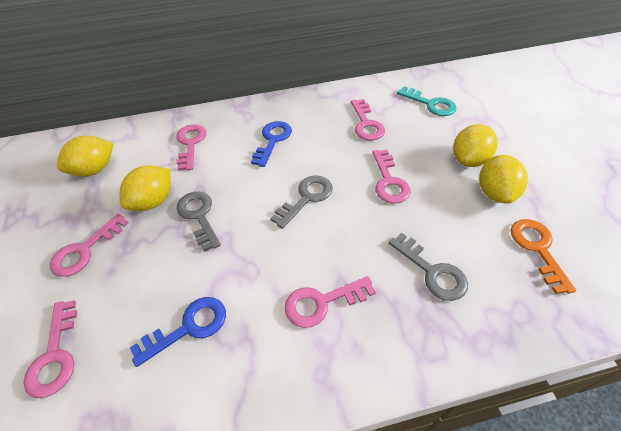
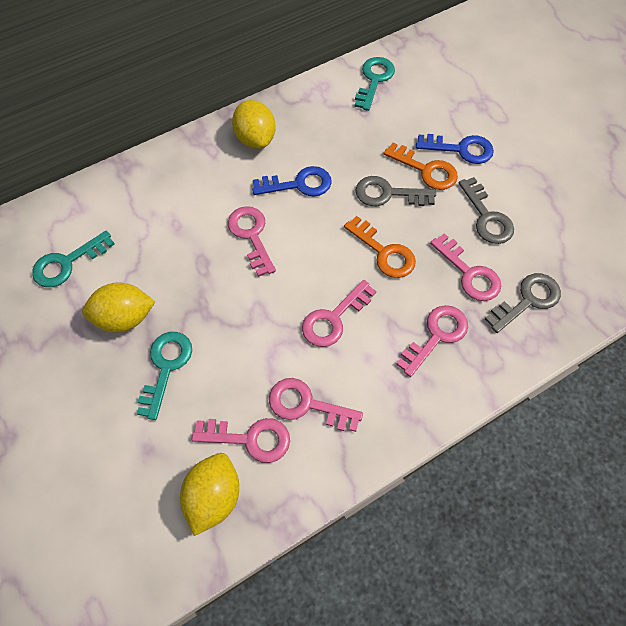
orange key: [511,219,576,294] = 1 -> [344,216,416,278] [384,143,458,190] = 2
turquoise key: [397,86,457,116] = 1 -> [32,231,115,287] [137,332,192,420] [354,57,395,111] = 3
yellow lemon: [57,136,114,177] [120,165,171,211] [453,124,498,167] [479,155,528,204] = 4 -> [82,282,155,333] [180,453,239,536] [232,100,276,149] = 3

